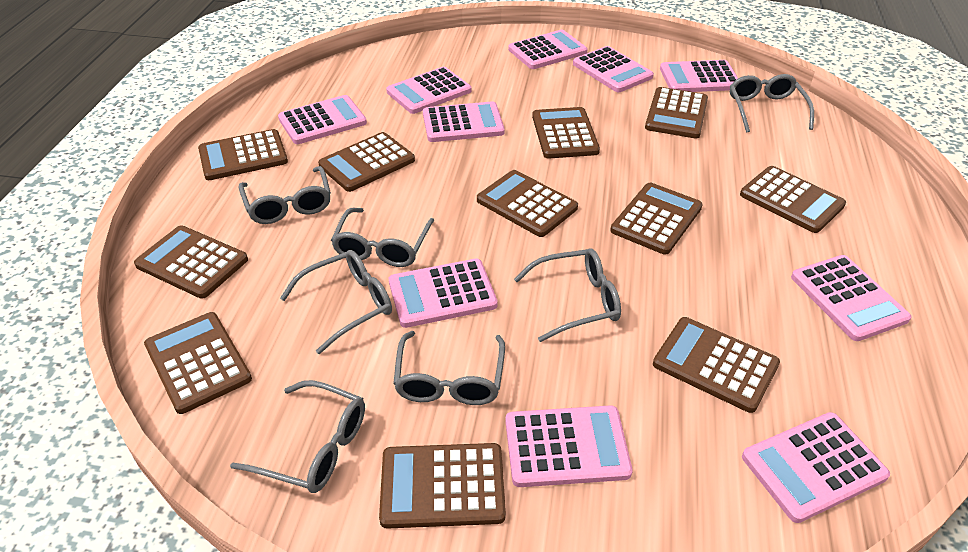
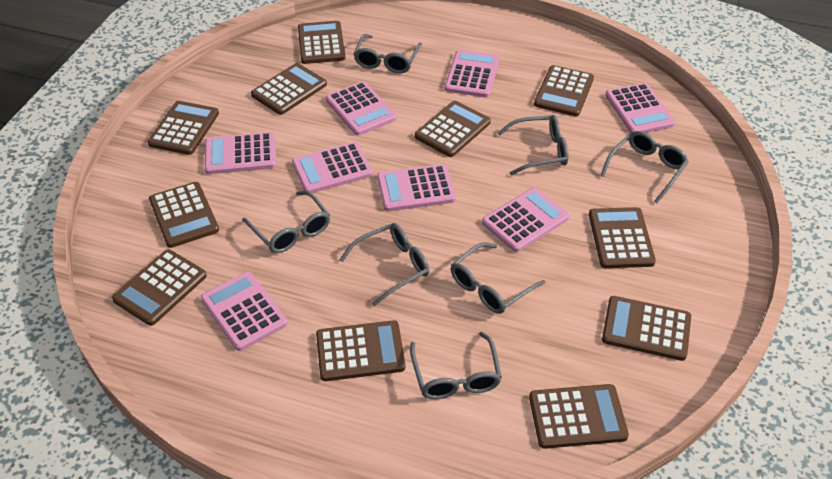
pink calculator: [278,95,367,144] [386,67,472,114] [389,258,498,328] [423,101,505,142] [505,405,633,487] [508,30,588,69] [573,46,654,92] [660,60,738,92] [742,412,890,523] [791,255,912,341] = 10 -> [201,272,288,351] [205,132,276,174] [292,142,373,193] [326,81,396,136] [377,164,456,211] [445,50,500,97] [482,187,569,252] [605,83,675,133] = 8

